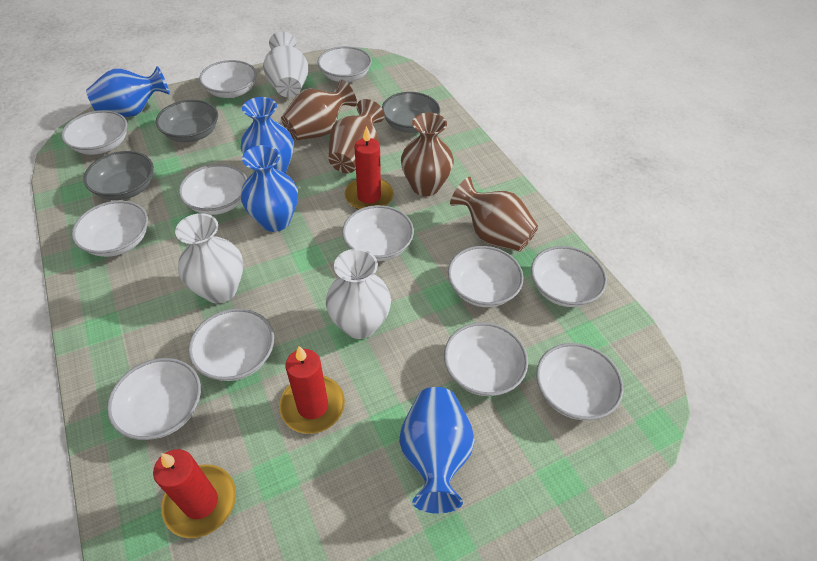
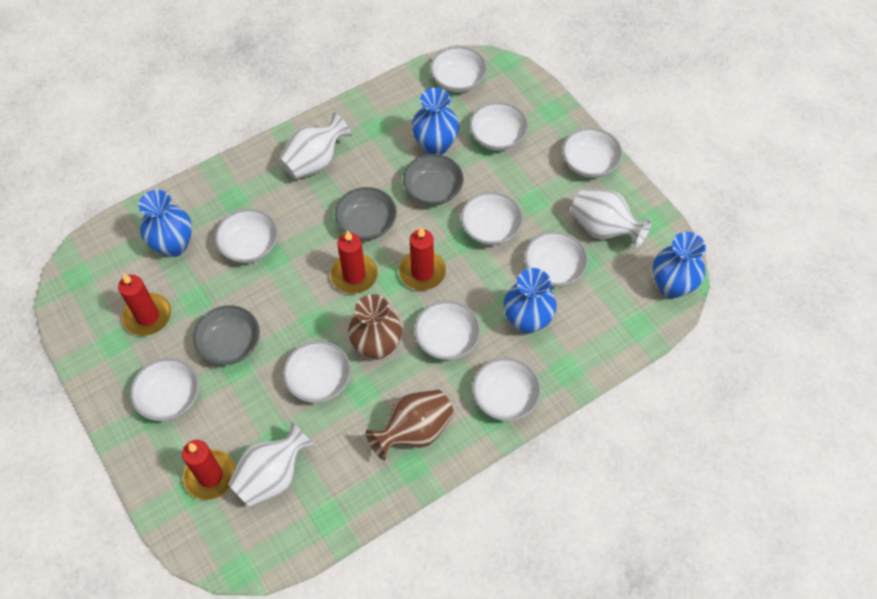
brown vase: [281,79,357,140] [328,99,385,174] [401,113,454,196] [450,177,538,252] = 4 -> [348,294,402,360] [366,390,454,460] = 2
red candle: [153,449,236,538] [279,346,345,434] [345,126,394,210] = 3 -> [118,274,171,336] [182,440,235,500] [330,230,378,294] [399,227,446,290] = 4
white bowl: [61,110,127,155] [72,201,148,257] [107,358,201,440] [179,164,247,215] [188,308,274,381] [199,60,257,98] [317,46,372,83] [342,205,414,261] [444,322,528,396] [448,246,524,307] [531,246,607,307] [536,343,623,420] = 12 -> [130,358,199,421] [215,209,278,263] [283,341,351,403] [414,301,481,360] [430,46,487,92] [461,192,523,245] [470,102,528,151] [473,358,541,421] [525,231,588,287] [562,128,622,178] = 10

